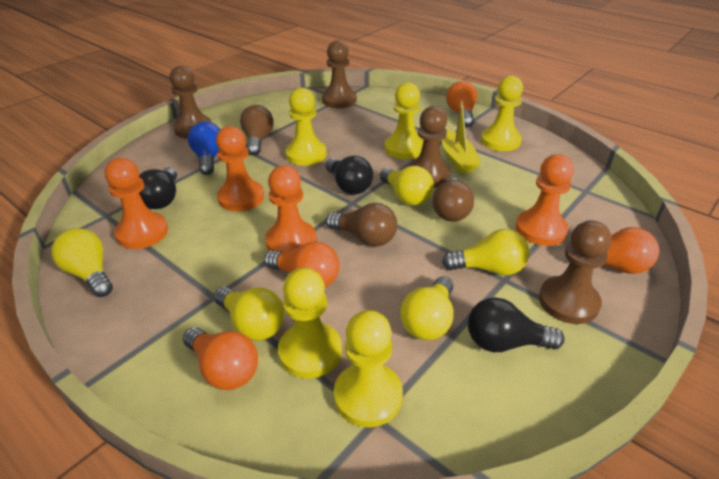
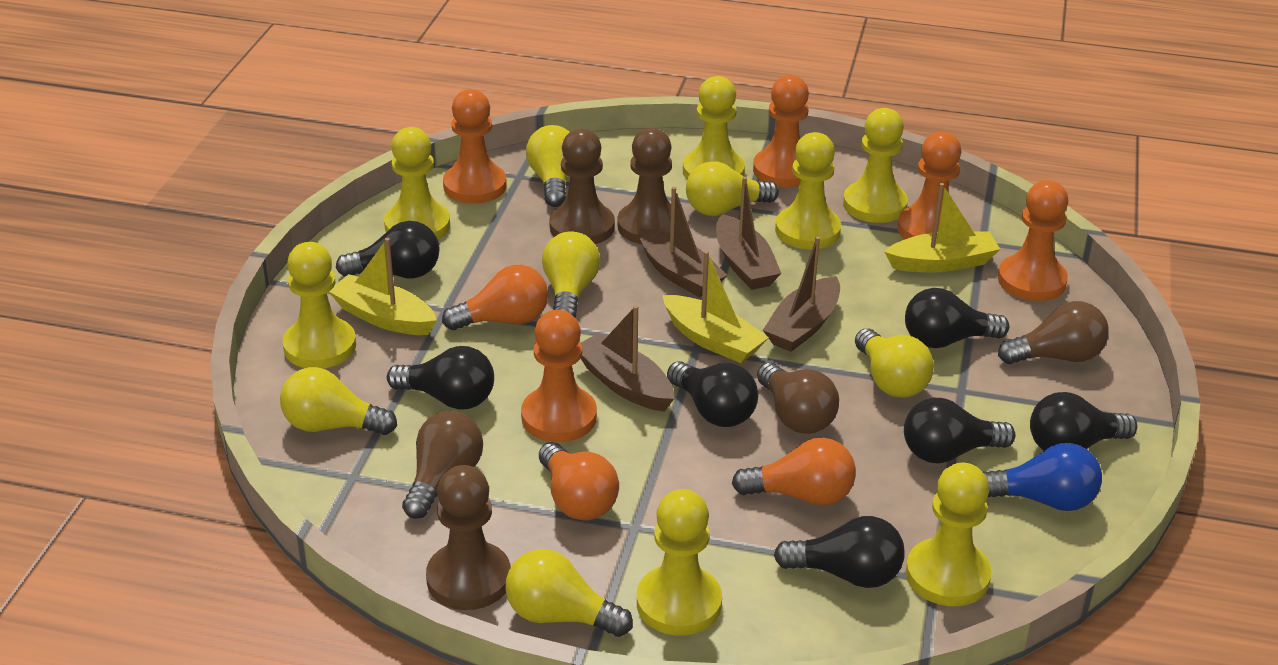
black light bulb: [139,167,177,209] [326,156,373,194] [468,297,565,352] = 3 -> [336,221,440,278] [387,346,494,410] [667,361,758,427] [774,516,905,588] [904,398,1016,463] [905,288,1009,348] [1030,392,1137,451] = 7
brown boat: none = 0 -> [581,305,674,412] [639,187,727,297] [716,177,782,290] [763,236,840,352] = 4
brown pawn: [170,66,212,139] [322,41,357,108] [409,106,451,188] [539,220,612,324] = 4 -> [426,465,511,610] [549,128,615,244] [617,128,672,244] = 3
orange light bulb: [183,327,258,390] [264,241,340,287] [446,81,477,127] [565,227,659,274] = 4 -> [442,265,548,330] [539,442,619,520] [732,438,856,506] = 3
orange pawn: [105,158,168,249] [216,126,264,212] [265,166,317,252] [515,154,574,246] = 4 -> [443,89,507,204] [521,310,597,442] [753,75,809,187] [898,132,961,239] [998,180,1068,301] = 5
yellow boat: [442,100,481,173] = 1 -> [329,238,437,335] [662,251,769,363] [884,183,1000,273] = 3
yellow light bulb: [51,228,113,297] [214,286,284,341] [380,166,434,206] [400,276,454,340] [442,229,530,276] = 5 -> [280,367,397,435] [506,549,633,637] [526,125,569,207] [542,232,600,318] [686,161,779,216] [855,328,934,398] = 6
yellow pawn: [278,268,342,379] [285,88,327,166] [334,310,403,428] [385,82,424,159] [481,75,523,151] = 5 -> [283,242,356,369] [384,127,450,239] [637,489,722,635] [683,76,745,179] [775,132,841,249] [843,108,908,223] [906,463,992,606] = 7

